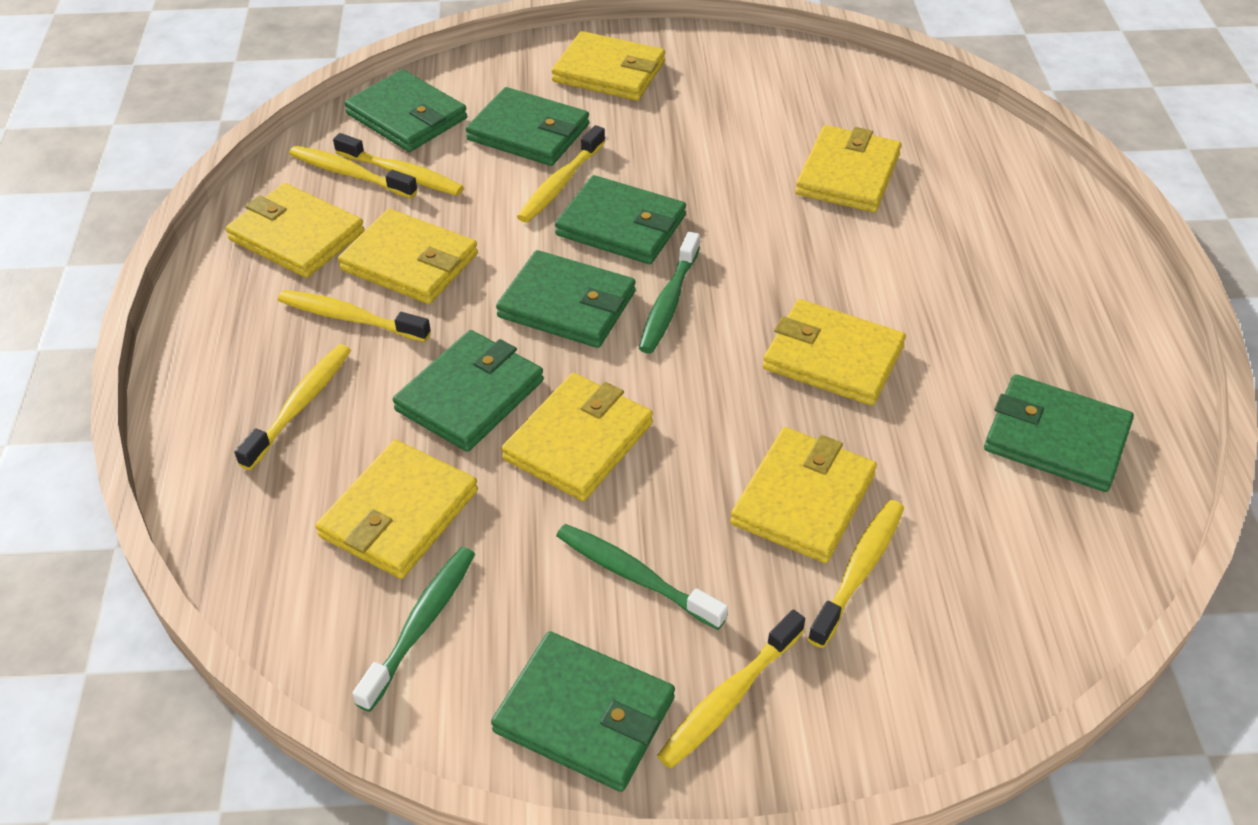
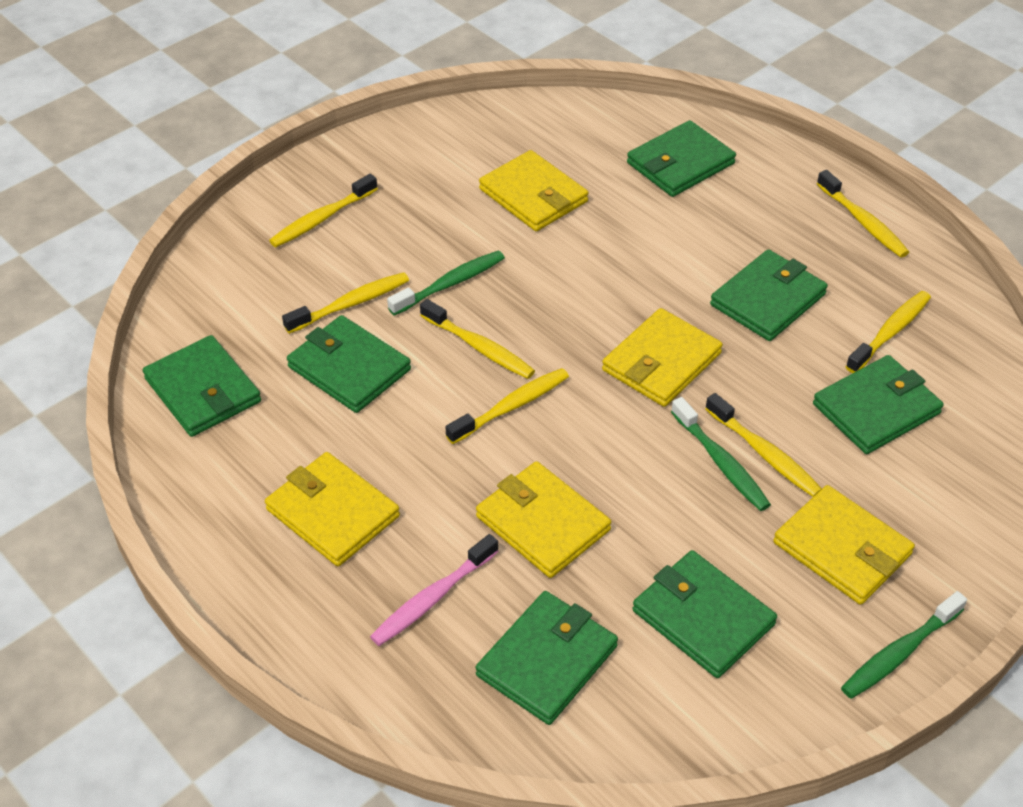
pink toothbrush: none = 0 -> [370,534,499,646] = 1
yellow wallet: [226,183,364,278] [315,440,478,579] [338,209,478,304] [501,373,653,501] [551,31,665,101] [730,427,877,563] [763,299,906,406] [795,125,902,212] = 8 -> [265,452,400,566] [476,461,611,578] [479,150,588,231] [602,308,723,407] [773,485,915,605] = 5

